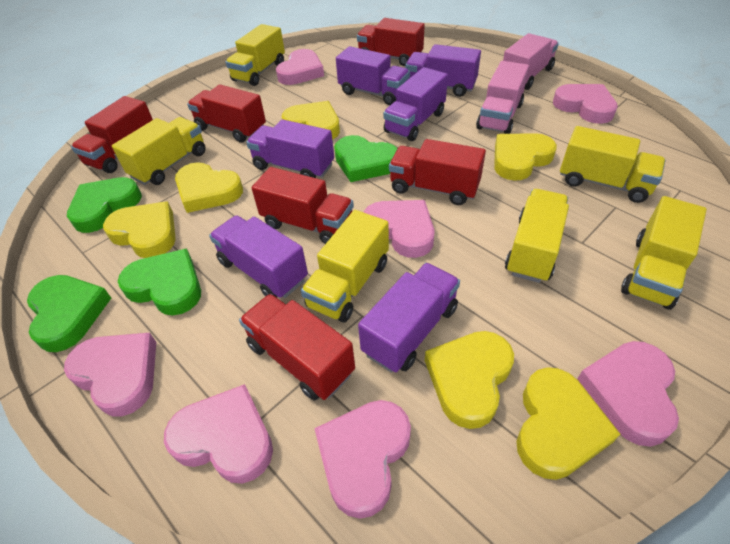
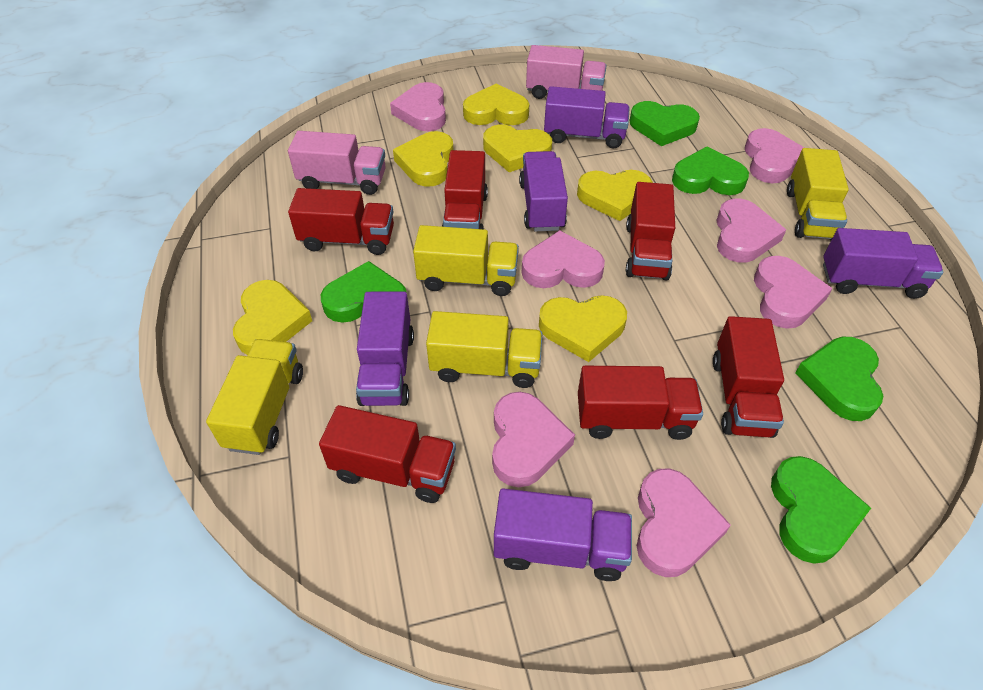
green heart: [27,275,111,352] [67,177,142,233] [118,249,201,315] [334,135,398,182] = 4 -> [321,261,407,323] [630,101,700,146] [672,146,749,195] [771,456,871,564] [795,337,883,421] = 5
purple truck: [209,215,308,298] [246,119,334,178] [336,46,410,105] [358,263,460,373] [383,67,448,141] [405,44,481,97] = 6 -> [356,291,414,406] [494,488,632,581] [519,151,568,231] [544,86,630,148] [823,228,943,299] = 5
yellow truck: [112,117,206,185] [226,24,285,86] [301,210,389,322] [505,189,569,283] [560,126,666,203] [621,196,707,310] = 6 -> [206,339,303,455] [413,225,519,296] [426,311,543,388] [787,148,849,240] = 4

